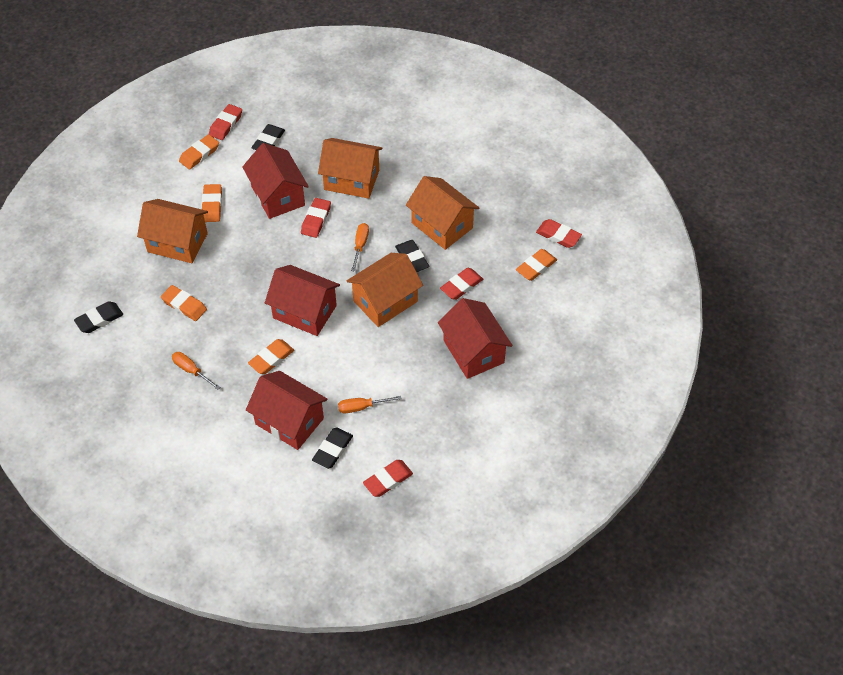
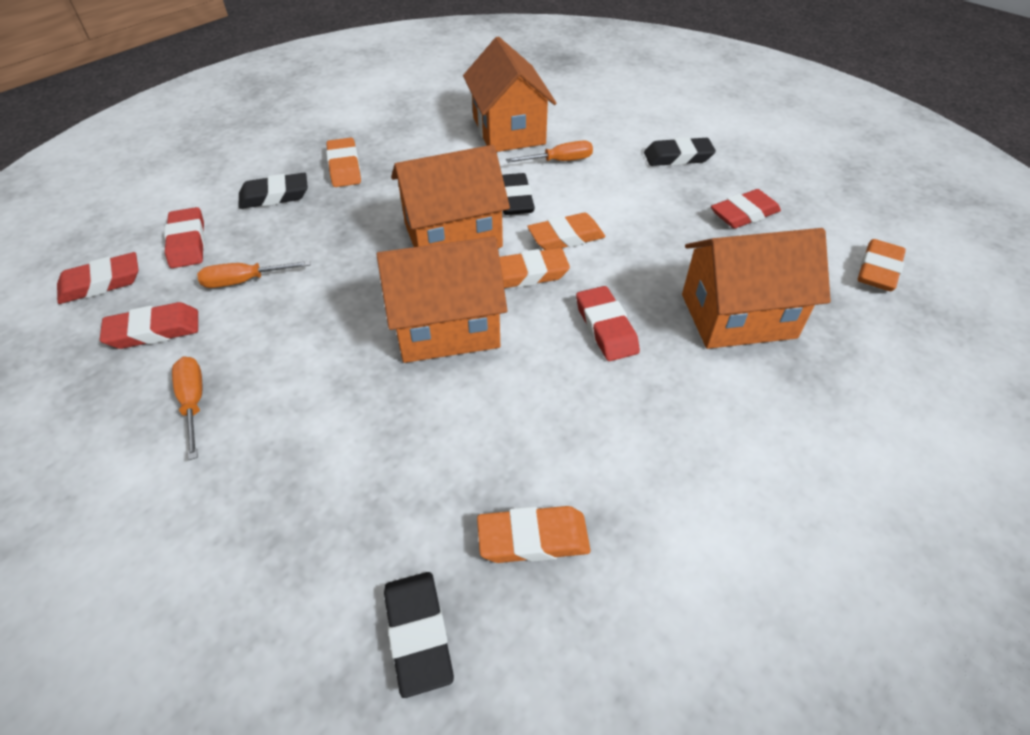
red house: [242,143,309,219] [246,371,328,450] [265,265,340,336] [438,298,513,379] = 4 -> none = 0

